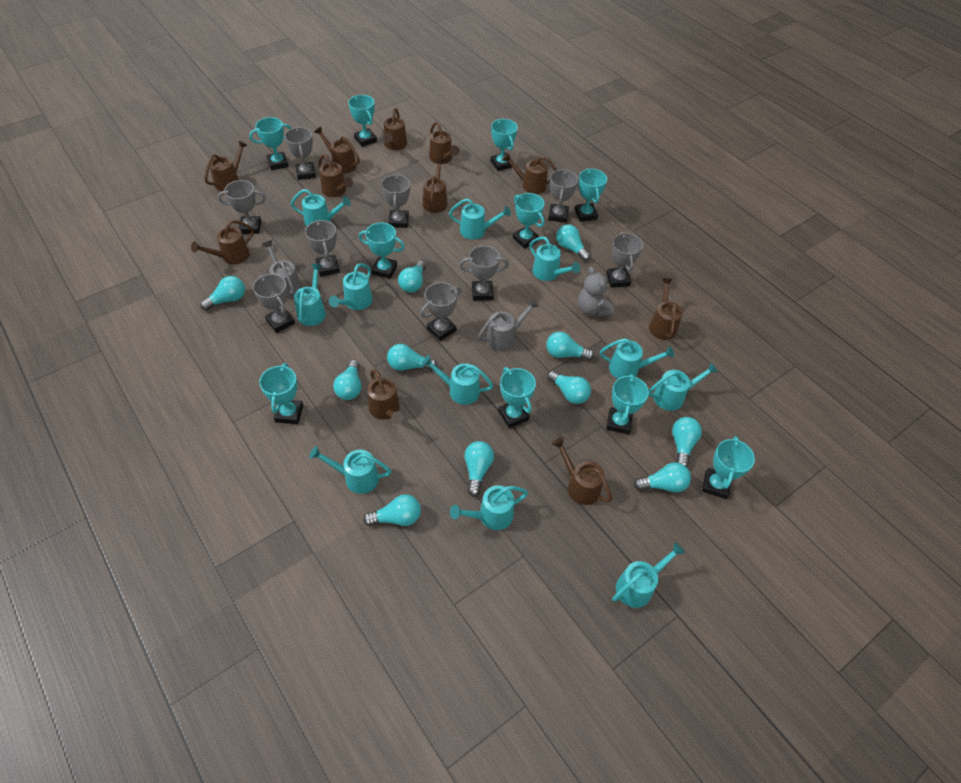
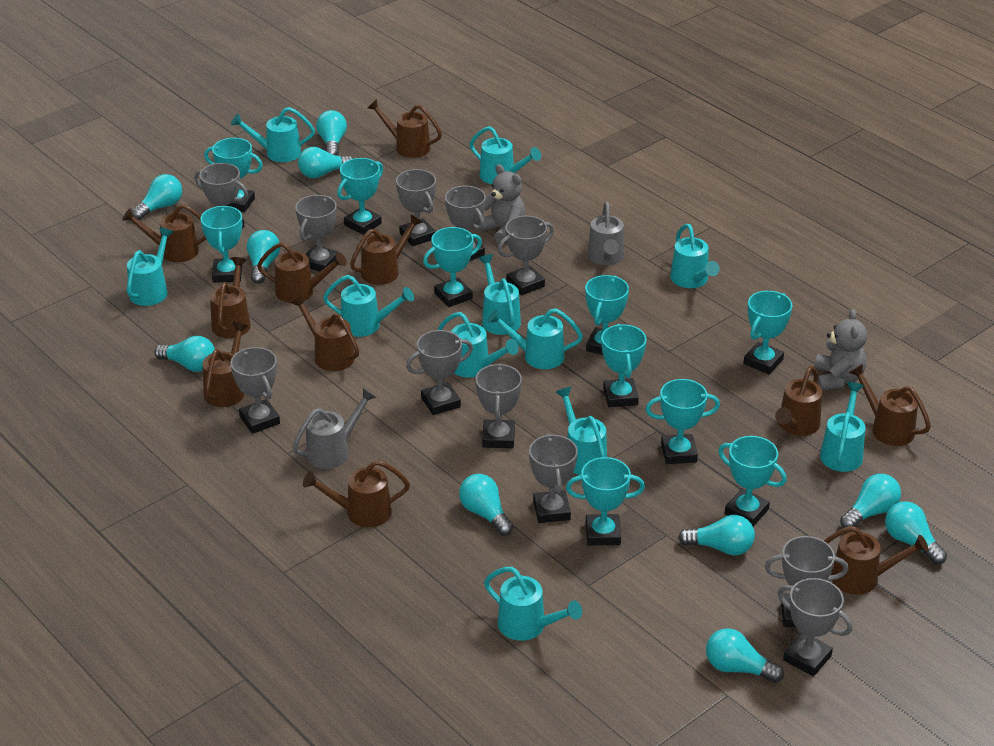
grey teddy bear: [578,267,614,317] = 1 -> [477,164,525,244] [814,309,867,390] = 2
grey trophy: [218,180,266,234] [253,274,295,333] [284,127,316,180] [305,220,340,277] [381,174,410,228] [420,282,461,341] [459,246,509,300] [548,169,578,223] [606,232,643,288] = 9 -> [194,163,248,228] [230,347,280,434] [295,195,338,272] [396,169,436,246] [406,330,473,415] [445,186,486,261] [475,363,522,448] [498,216,554,295] [529,434,578,523] [765,536,848,627] [778,578,852,676] = 11
turquoise light bulb: [200,276,245,310] [333,360,362,400] [363,494,421,526] [387,344,437,371] [398,261,426,293] [464,441,494,496] [546,332,594,361] [547,370,591,404] [556,224,590,261] [634,462,691,493] [672,417,702,467] = 11 -> [132,174,182,220] [155,336,215,372] [247,230,280,284] [298,147,353,178] [316,110,347,156] [459,474,513,536] [678,515,755,555] [706,628,784,683] [840,474,901,528] [885,501,947,564] = 10

